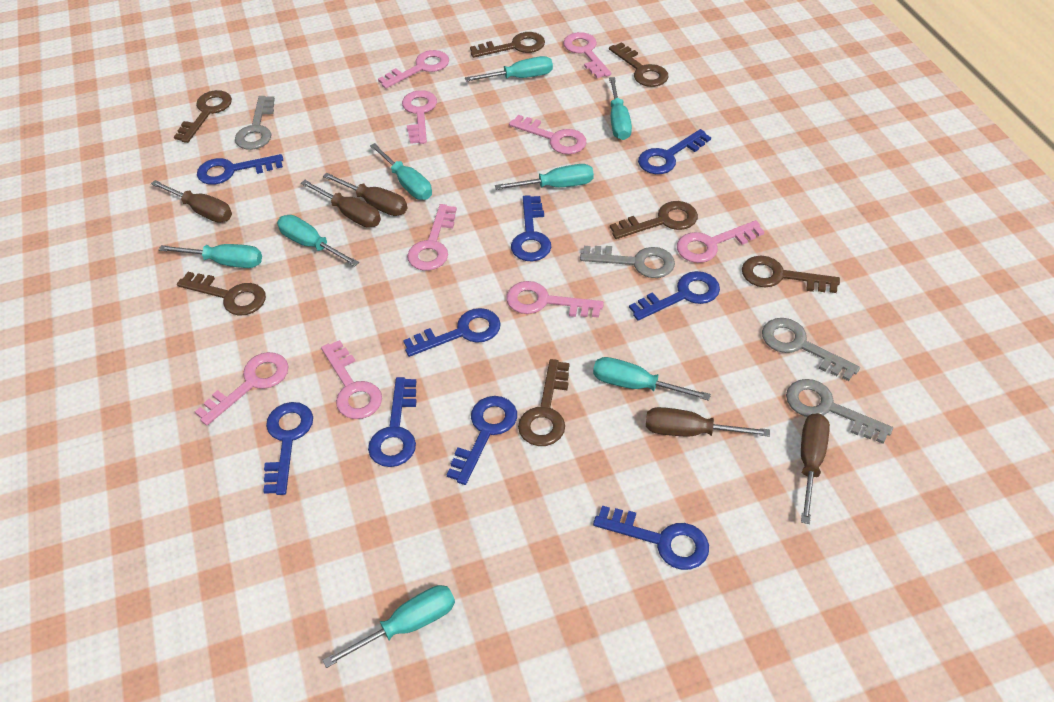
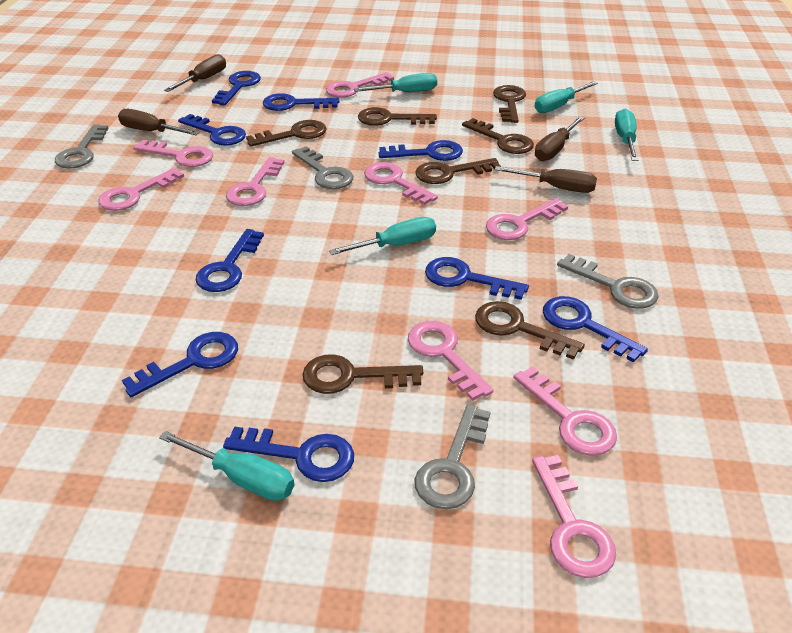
brown screwdriver: [151,180,232,223] [301,180,381,228] [323,173,407,216] [646,407,770,437] [801,413,830,524] = 5 -> [118,109,199,135] [164,54,226,92] [494,166,597,193] [535,116,584,161] = 4
turquoise screwdriver: [159,244,262,268] [277,215,359,267] [323,585,455,668] [370,143,432,200] [465,56,553,82] [495,164,594,190] [593,357,711,401] [609,77,632,140] = 8 -> [159,431,294,501] [329,217,436,255] [354,73,437,92] [535,81,598,113] [615,108,638,161] = 5

